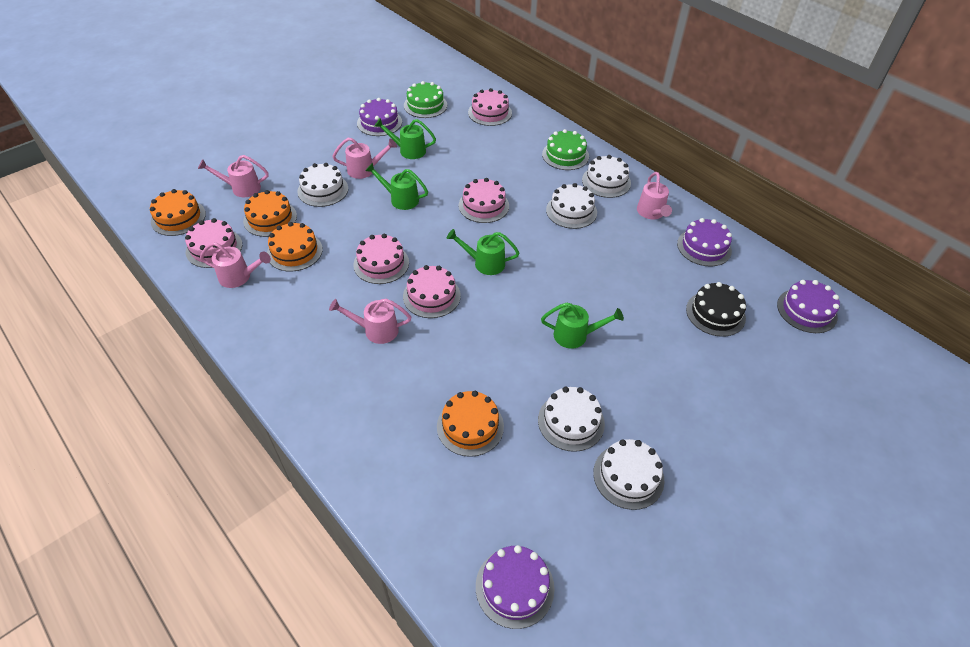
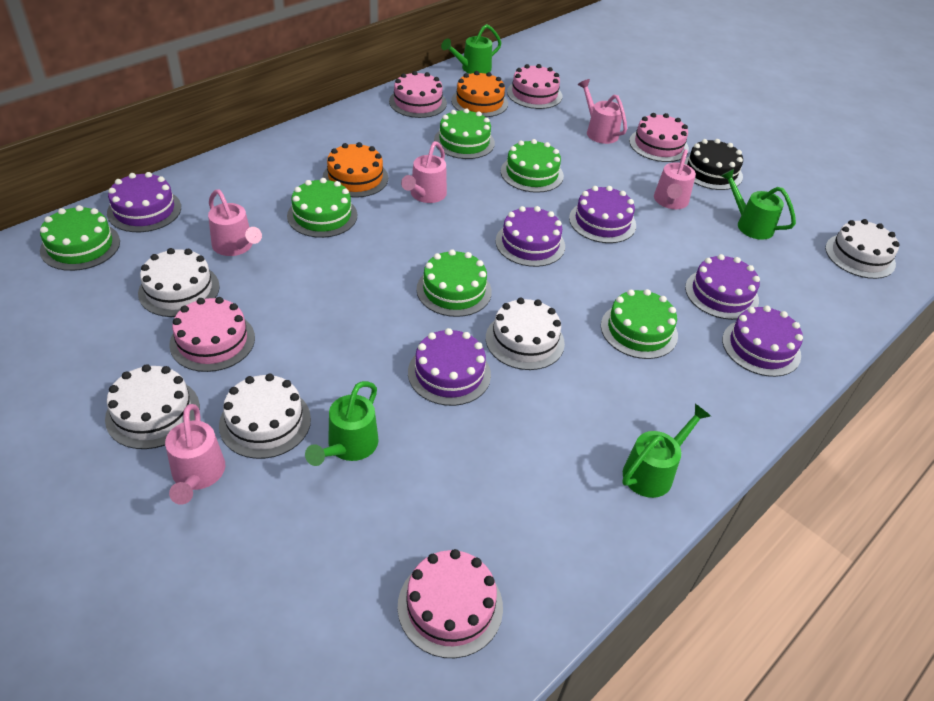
green cake: [404,81,447,118] [542,129,589,170] = 2 -> [40,205,120,271] [287,178,357,238] [417,249,492,317] [434,108,495,159] [501,139,564,193] [601,289,678,359] = 6
orange cake: [150,189,206,236] [243,190,297,237] [267,222,323,272] [437,391,504,457] = 4 -> [322,142,388,198] [451,71,508,117] = 2
purple cake: [357,98,402,136] [476,545,555,629] [677,218,732,266] [777,280,840,333] = 4 -> [107,172,181,232] [408,328,491,406] [496,206,565,267] [569,186,636,243] [685,254,760,320] [722,306,803,377] = 6

